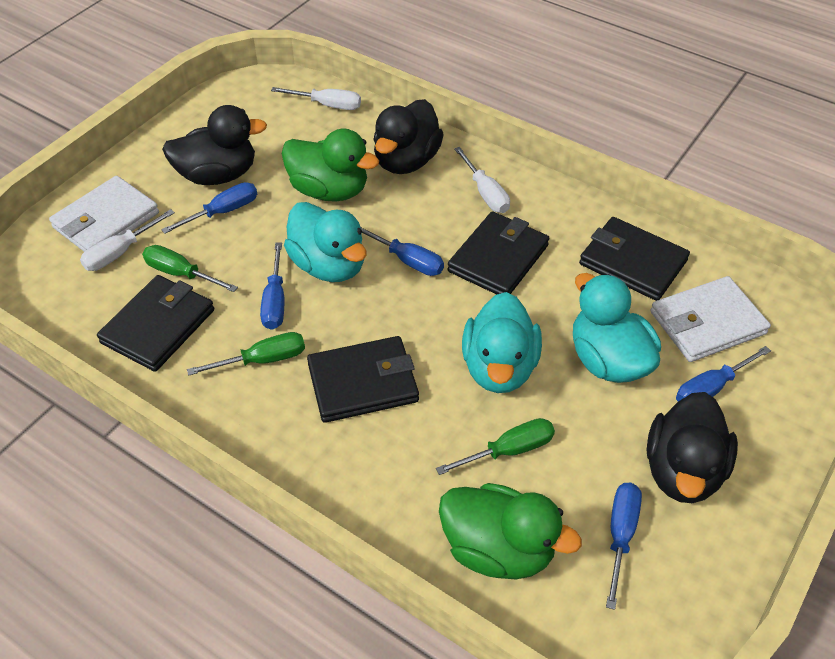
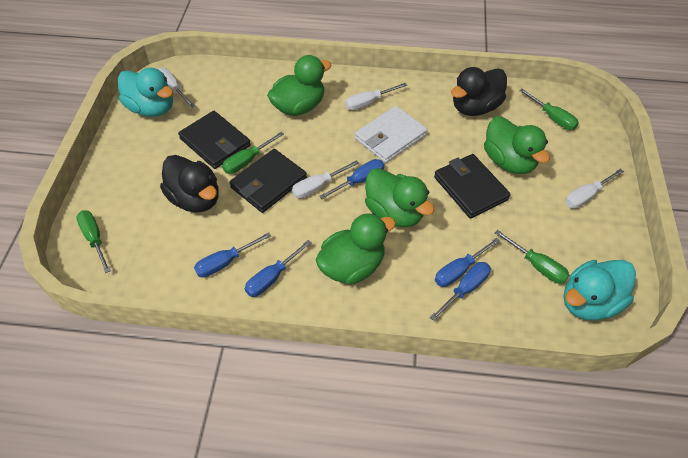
black duck: [162,105,267,185] [373,99,444,174] [646,392,738,503] = 3 -> [160,155,219,213] [451,67,507,116] = 2
black wallet: [97,275,214,372] [307,336,419,423] [448,211,549,295] [579,217,690,301] = 4 -> [178,111,251,169] [229,149,307,213] [434,154,511,219] = 3
green duck: [282,129,379,202] [439,483,582,579] = 2 -> [267,55,331,116] [316,213,396,285] [365,168,434,227] [484,116,550,174] = 4
green screwdriver: [142,245,238,292] [187,332,305,376] [436,418,555,475] = 3 -> [76,210,111,273] [222,132,284,174] [495,230,569,284] [519,89,579,130] = 4
turquoise duck: [284,202,367,282] [462,292,542,393] [573,273,661,383] = 3 -> [118,68,173,117] [563,260,636,321] = 2
white screwdriver: [80,209,175,271] [271,87,361,110] [454,147,510,213] = 3 -> [158,68,196,108] [292,160,359,199] [345,83,407,110] [565,169,624,209] = 4
white wallet: [49,176,159,252] [650,276,771,362] = 2 -> [355,106,427,163] = 1

